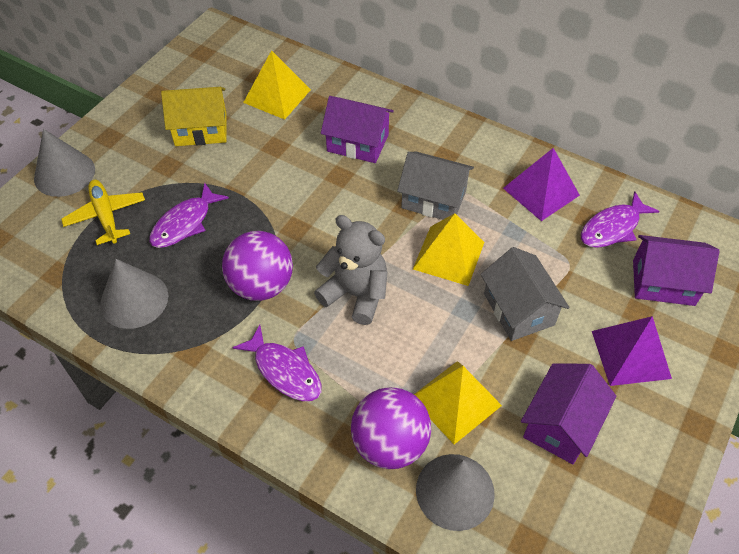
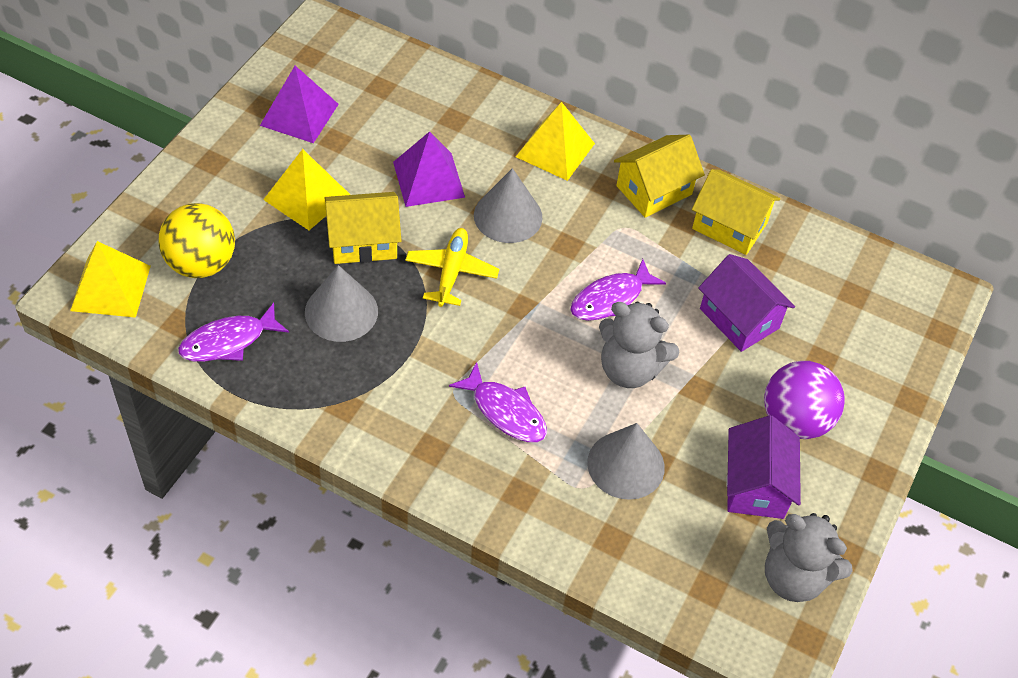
grey house: [397,152,474,220] [481,247,570,341] = 2 -> none = 0
grey teddy bear: [314,215,388,325] = 1 -> [599,302,679,388] [765,513,853,602] = 2
purple ball: [222,231,293,301] [351,387,431,469] = 2 -> [764,361,845,439] = 1
purple house: [321,96,394,163] [521,363,616,464] [633,235,719,306] = 3 -> [698,254,795,352] [727,415,801,519] = 2
yellow ball: none = 0 -> [158,203,235,278] = 1
yellow house: [161,87,227,146] = 1 -> [324,192,401,264] [614,135,705,218] [692,169,780,255] = 3

